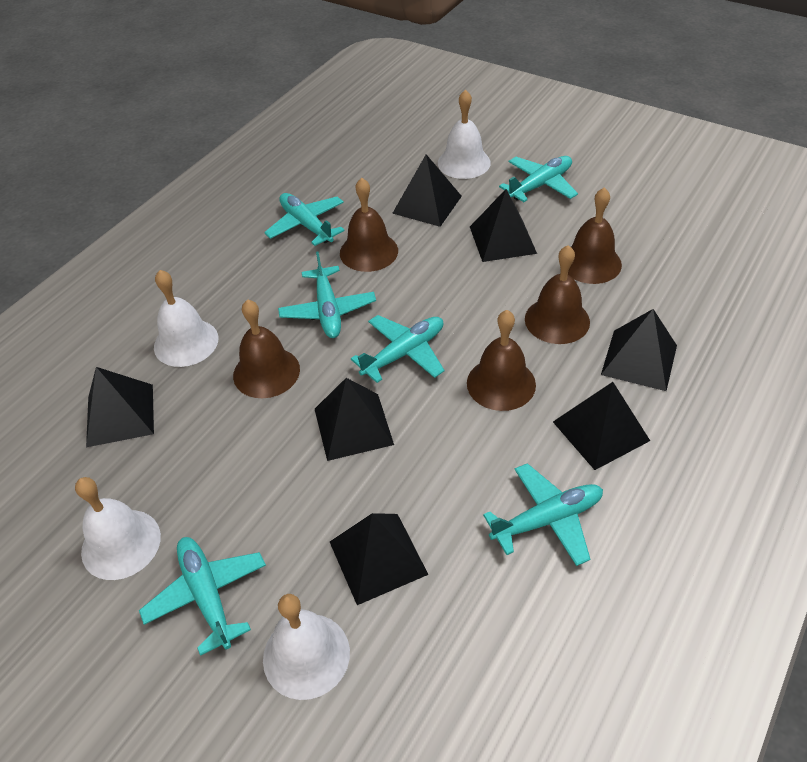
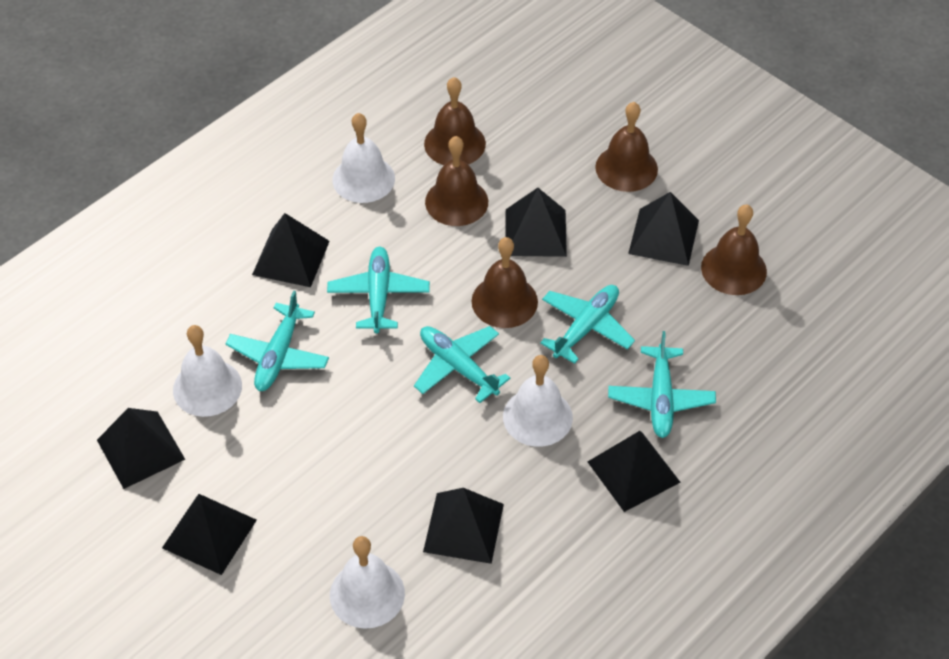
turquoise plane: [139,537,266,656] [264,193,345,246] [278,251,376,338] [351,315,445,383] [483,463,603,566] [499,156,578,202] = 6 -> [226,290,329,391] [327,247,430,333] [414,326,510,403] [540,285,635,364] [608,331,716,438] = 5

